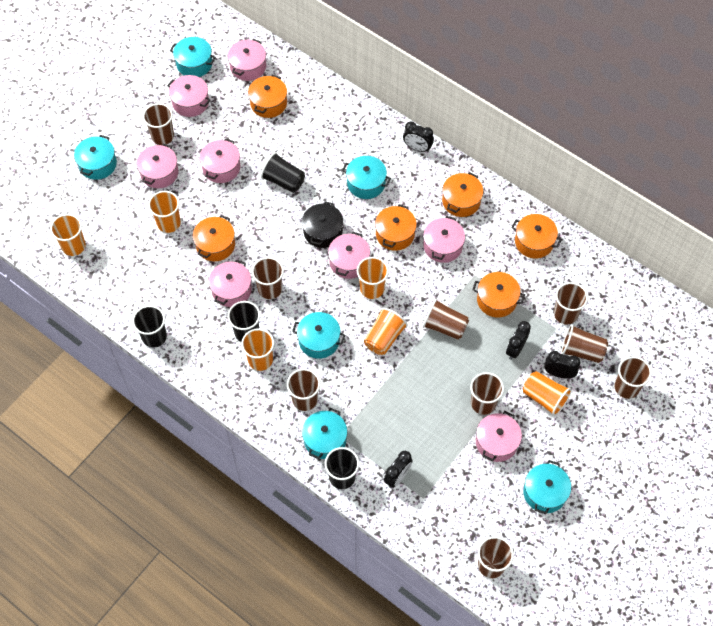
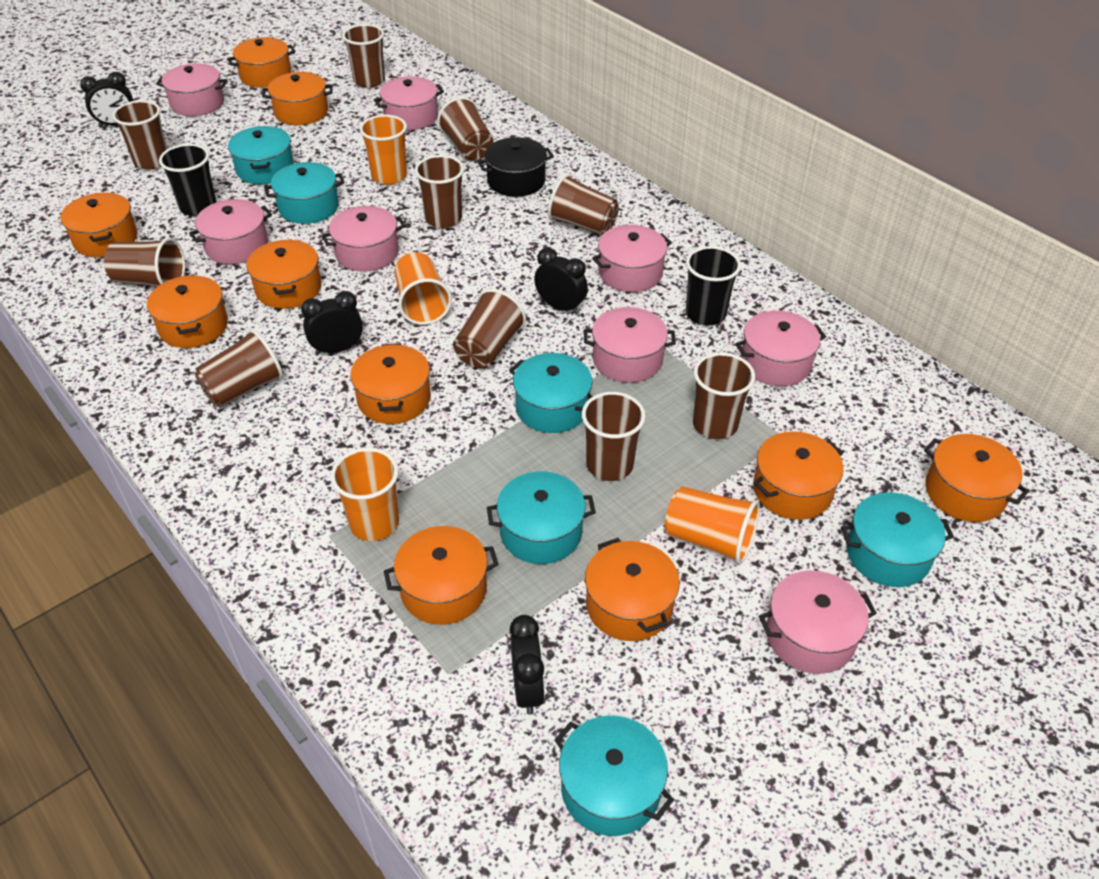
black cup: [132,305,167,348] [228,301,260,342] [261,152,305,193] [325,447,359,489] = 4 -> [159,144,217,216] [686,246,741,325] = 2
brown cup: [143,103,174,145] [252,257,284,299] [287,369,320,411] [423,299,469,340] [470,372,504,415] [478,536,514,578] [554,282,588,324] [561,324,608,363] [614,356,652,399] = 9 -> [104,238,185,287] [112,100,167,170] [195,329,283,407] [342,24,385,88] [415,155,464,228] [437,97,493,160] [453,289,526,369] [548,174,619,235] [582,392,646,481] [693,352,755,439] = 10
orange cup: [50,214,86,256] [148,191,181,233] [241,328,274,371] [357,257,389,299] [364,308,408,355] [523,371,572,416] = 6 -> [331,448,399,541] [360,115,407,185] [394,252,452,325] [665,486,760,564] = 4
orange pot: [193,215,235,261] [248,75,287,118] [375,204,417,251] [442,172,483,217] [472,272,525,318] [511,214,562,258] = 6 -> [61,192,137,257] [147,275,228,348] [227,37,296,88] [247,239,322,309] [262,72,333,125] [350,343,431,424] [384,526,499,625] [585,538,680,641] [753,431,844,520] [924,434,1029,522] = 10

